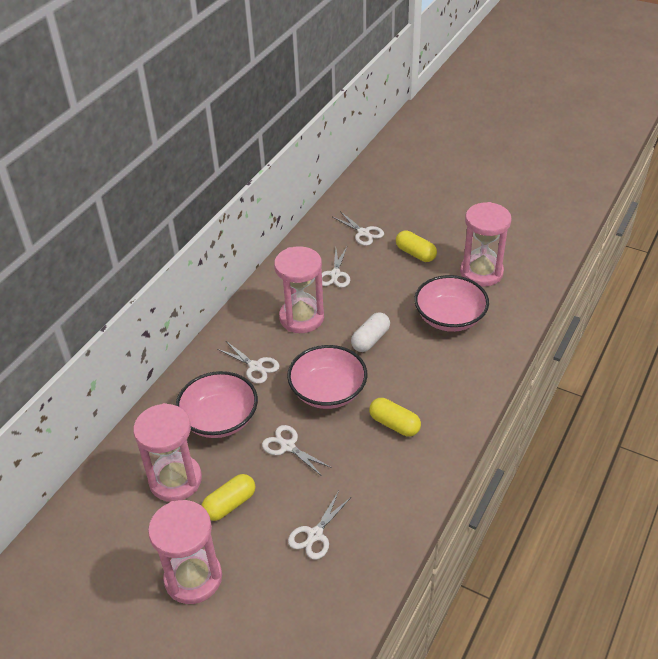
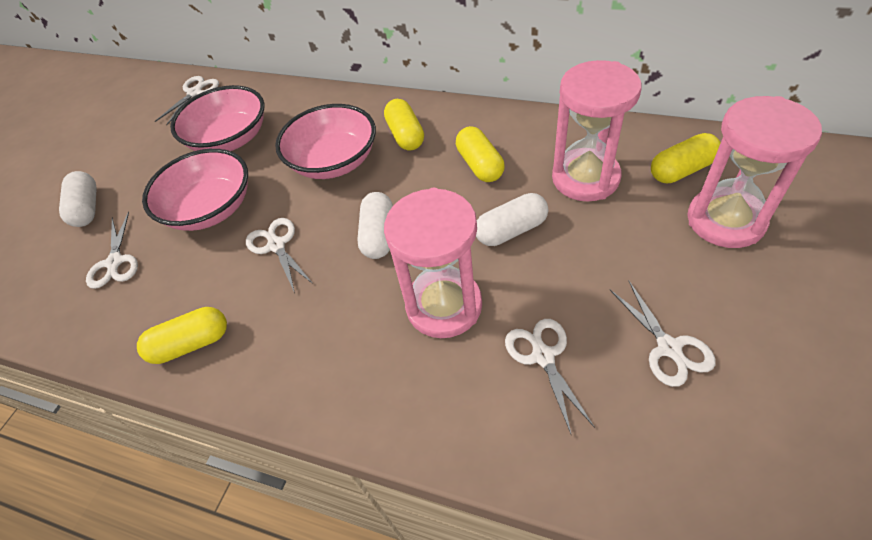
pink hourglass: [133,403,202,502] [148,500,222,604] [274,246,324,333] [460,202,511,287] = 4 -> [384,188,482,338] [552,60,642,202] [687,96,822,248] = 3
white capsule: [351,312,390,352] = 1 -> [59,171,97,227] [357,192,393,259] [476,193,548,246] = 3
yellow capsule: [201,474,255,521] [369,398,421,436] [396,230,437,262] = 3 -> [137,307,227,364] [384,99,424,151] [456,126,505,182] [651,133,721,183] = 4

